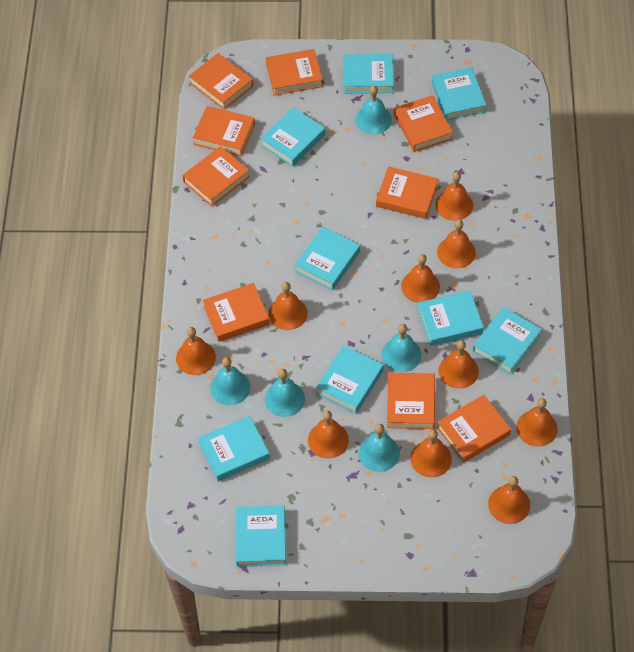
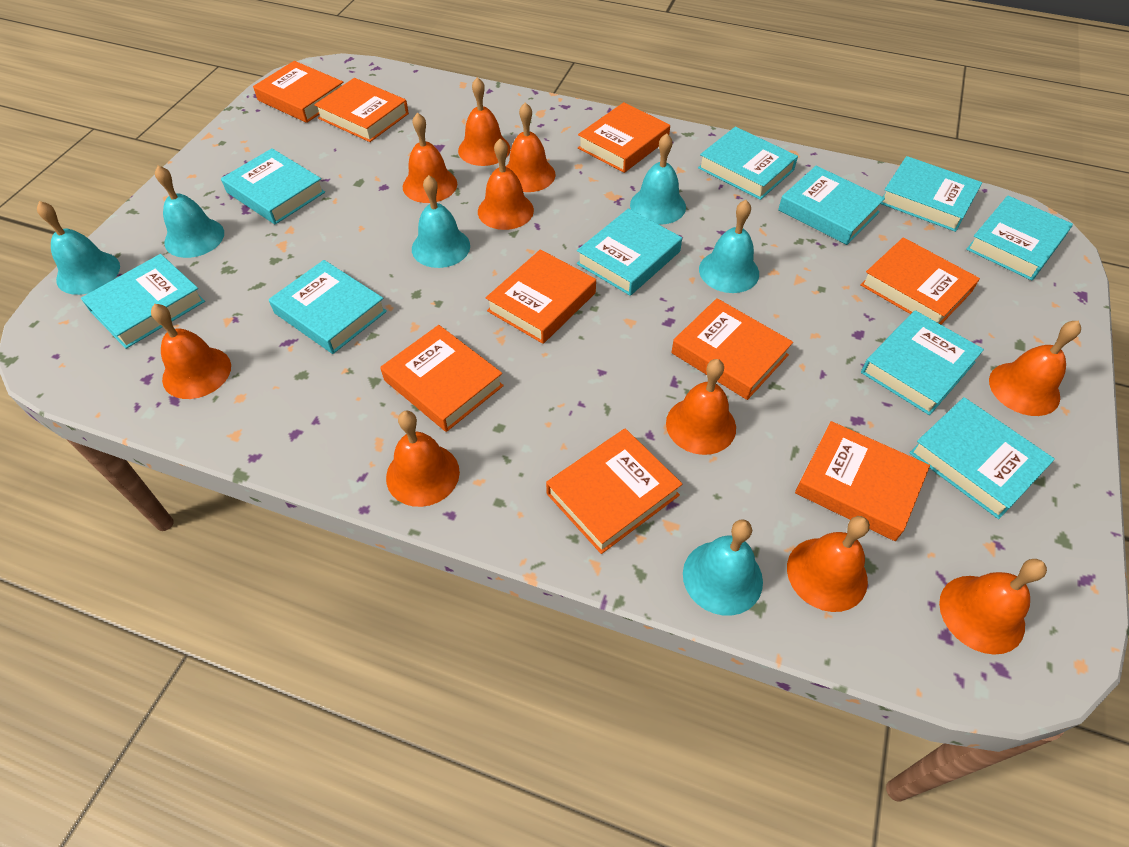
turquoise bell: [210,357,250,405] [265,369,305,417] [355,85,392,135] [358,424,400,472] [382,324,422,372] = 5 -> [37,201,120,295] [155,166,224,258] [412,175,470,268] [630,133,686,225] [683,519,763,616] [699,200,759,293] = 6
turquoise book: [198,416,270,481] [236,506,286,567] [260,107,325,166] [295,227,360,290] [316,345,384,413] [343,54,394,94] [418,290,484,346] [432,67,486,120] [473,307,542,374] = 9 -> [81,254,205,349] [221,148,325,225] [269,260,387,354] [577,208,682,296] [698,127,798,200] [778,166,885,245] [861,310,984,415] [881,156,982,232] [909,397,1055,519] [966,196,1073,281] = 10

